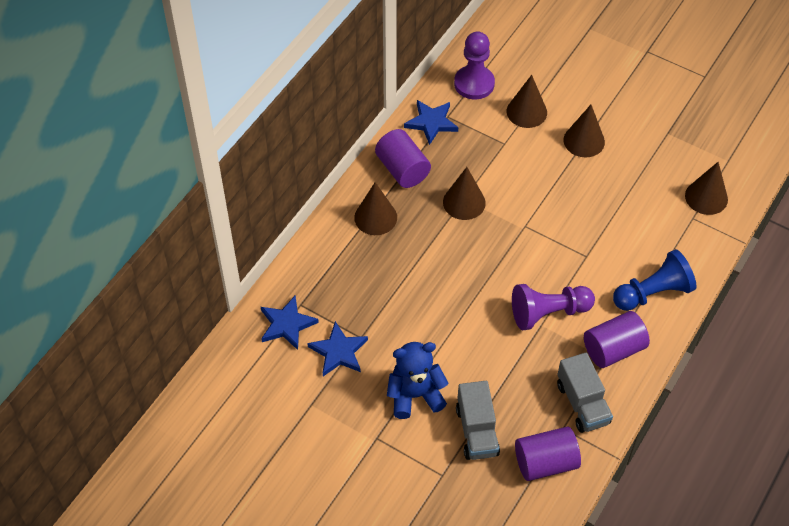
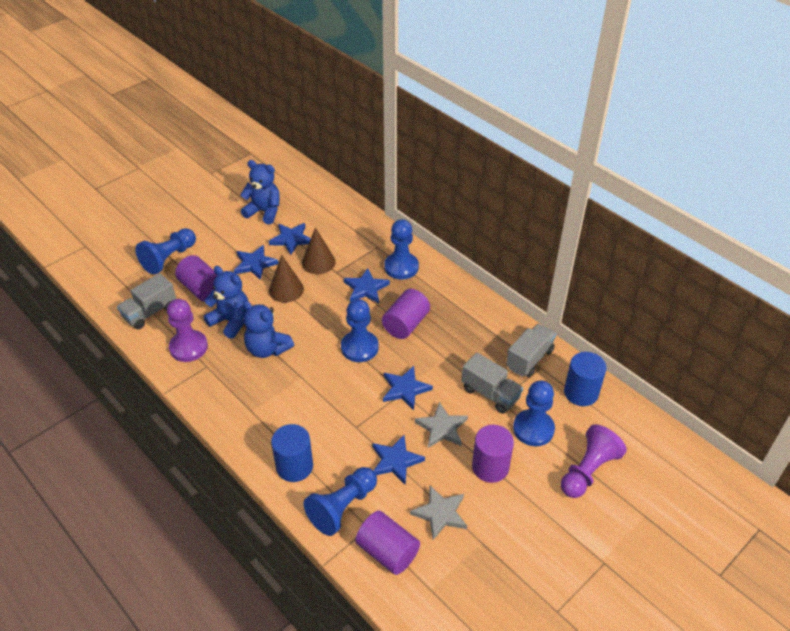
blue cylinder: none = 0 -> [271,424,313,482] [564,352,607,406] = 2
blue pawn: [613,249,696,311] = 1 -> [135,228,196,275] [304,467,377,536] [341,299,379,362] [384,219,419,279] [513,380,555,446] = 5
blue star: [261,296,319,350] [307,321,368,376] [404,100,458,145] = 3 -> [234,245,279,280] [269,223,311,255] [344,268,390,303] [372,435,425,485] [383,366,433,410] = 5
blue teddy bear: [387,342,449,419] = 1 -> [204,266,249,339] [240,160,280,224] [242,301,294,358] = 3
brown cone: [354,182,397,235] [443,167,486,220] [507,75,547,128] [563,105,605,157] [685,162,728,215] = 5 -> [269,255,304,303] [302,227,336,274] = 2
grey star: none = 0 -> [410,486,467,540] [415,402,468,448] = 2
grey truck: [456,381,500,460] [557,353,613,433] = 2 -> [117,273,176,329] [461,352,523,414] [506,324,556,377] = 3
purple cylinder: [375,129,431,188] [515,427,581,481] [584,311,650,368] = 3 -> [175,255,217,302] [355,511,420,575] [382,289,430,339] [472,425,514,483] = 4

